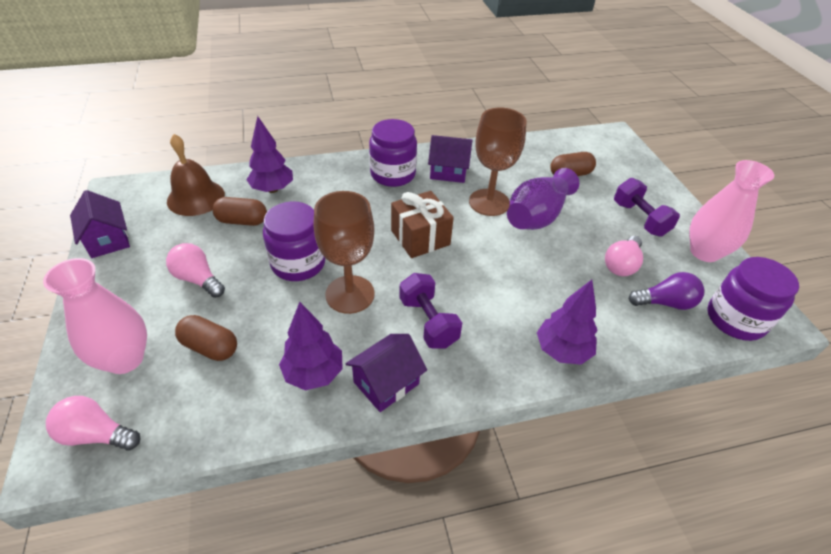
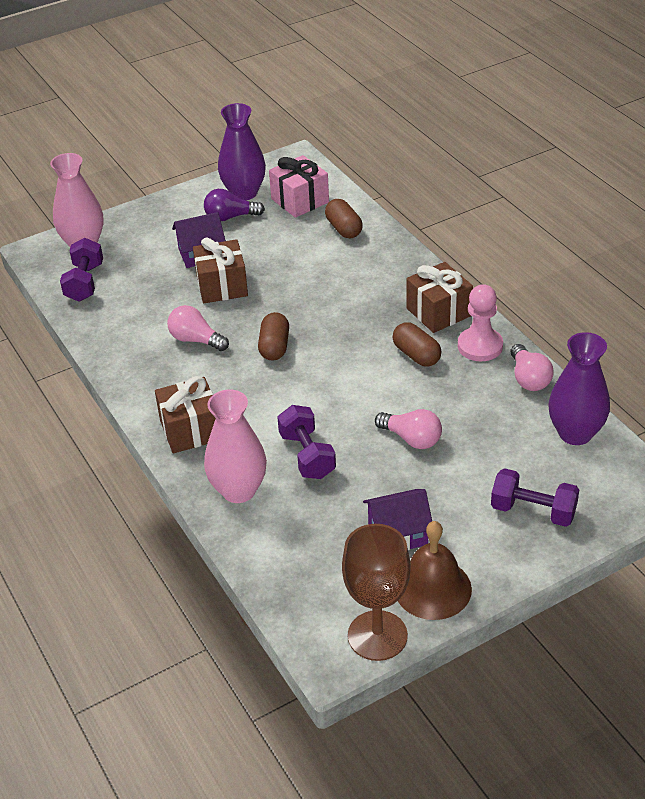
brown gift: [391,191,454,258] = 1 -> [155,376,216,453] [193,237,248,303] [406,262,473,333] = 3
brown goblet: [314,191,375,314] [469,108,526,216] = 2 -> [342,524,411,661] = 1
pink gift: none = 0 -> [269,155,329,218] = 1
pink pawn: none = 0 -> [458,284,503,361] = 1
purple dumbbell: [399,273,462,349] [614,178,680,237] = 2 -> [60,238,103,302] [277,405,336,479] [491,468,579,527] = 3
purple house: [70,190,130,258] [345,334,427,412] [428,135,472,183] = 3 -> [172,212,226,268] [363,489,432,550] = 2
purple jar: [263,201,325,281] [369,119,417,187] [707,257,799,341] = 3 -> none = 0
purple tree: [246,116,293,193] [279,302,343,390] [537,280,597,365] = 3 -> none = 0
purple vase: [507,168,579,230] = 1 -> [218,103,266,200] [548,332,610,445] = 2

